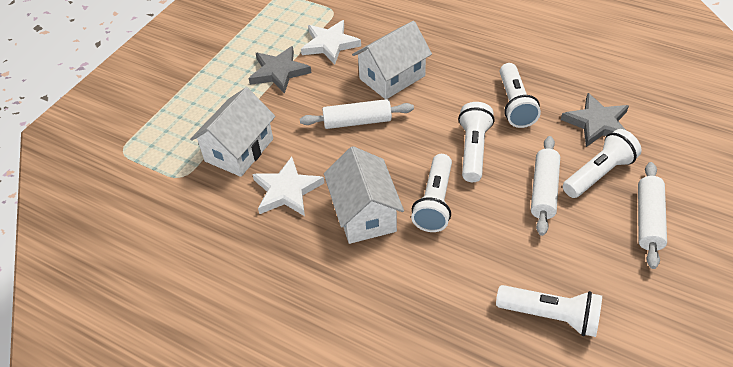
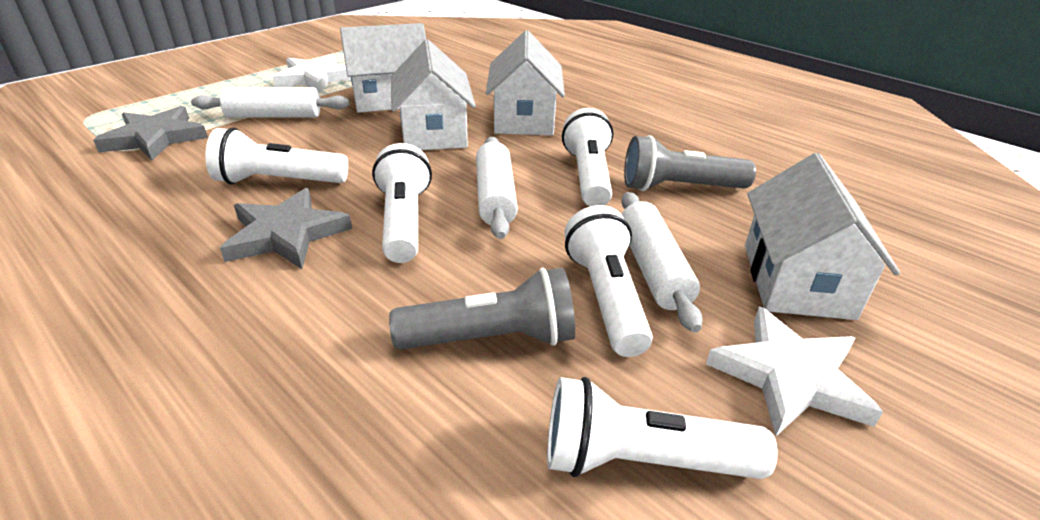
grey flashlight: none = 0 -> [389,268,575,350] [624,135,756,191] = 2
white house: [190,87,275,177] [324,146,404,244] [352,21,432,99] = 3 -> [340,23,426,113] [391,39,476,150] [486,31,565,135] [745,153,900,320] = 4

